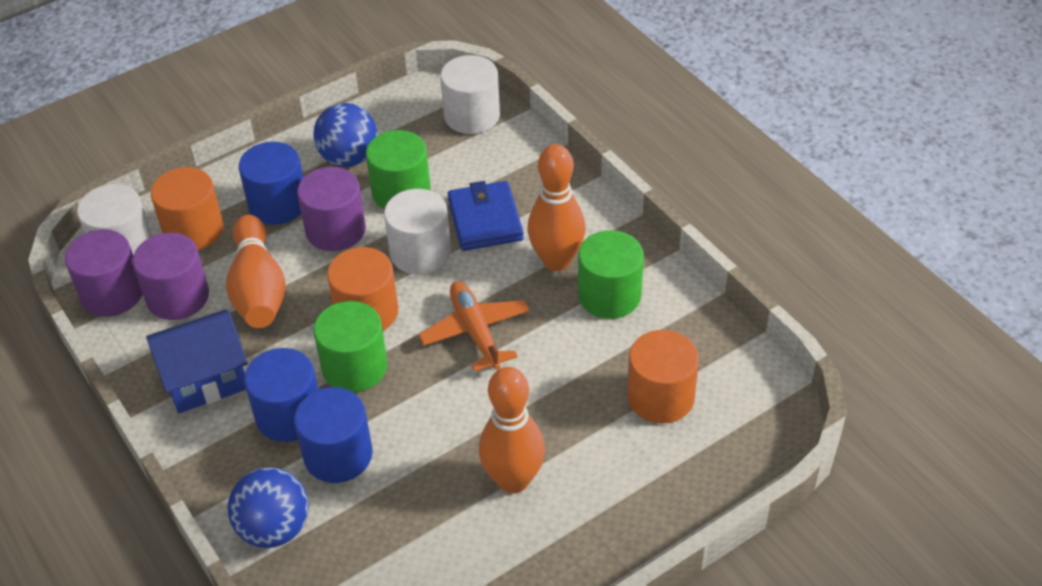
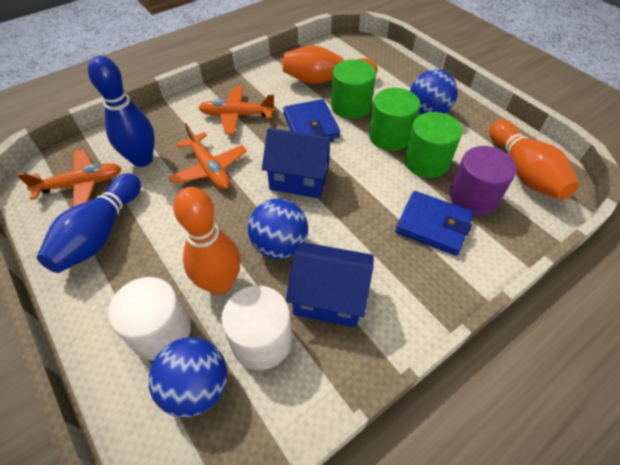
blue ball: [227,467,309,548] [313,103,378,167] = 2 -> [148,337,227,418] [248,199,308,259] [410,69,458,115] = 3
blue bowling pin: none = 0 -> [37,173,141,273] [88,56,155,167] = 2
blue cylinder: [239,142,303,225] [244,348,319,442] [294,387,373,483] = 3 -> none = 0
blue house: [146,310,248,413] = 1 -> [262,128,334,198] [286,242,374,328] = 2
blue wallet: [448,181,524,251] = 1 -> [283,99,340,139] [395,191,473,256] = 2
orange cylinder: [151,167,224,250] [327,247,398,331] [627,330,699,424] = 3 -> none = 0
orange plane: [419,281,530,372] = 1 -> [17,149,122,207] [169,123,247,189] [198,87,275,134] = 3
purple cylinder: [65,229,142,317] [132,232,209,320] [297,167,366,251] = 3 -> [449,146,517,216] = 1
white cylinder: [77,184,152,255] [384,189,451,274] [440,55,500,134] = 3 -> [108,277,191,360] [221,286,292,370] = 2

